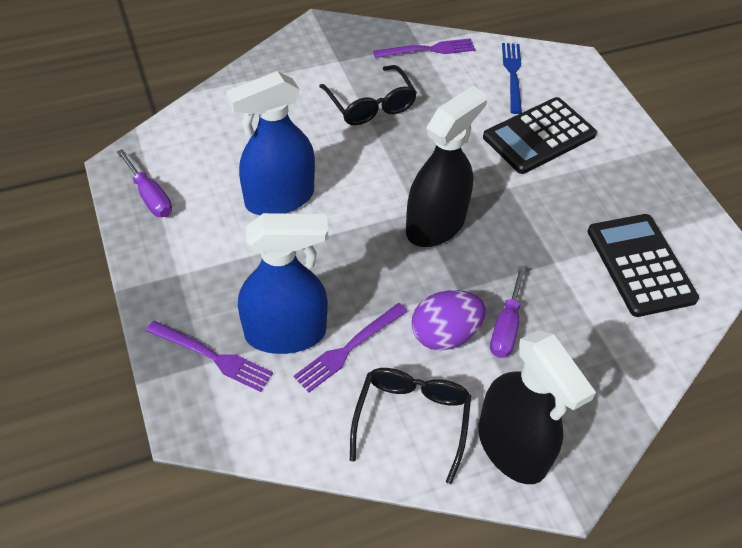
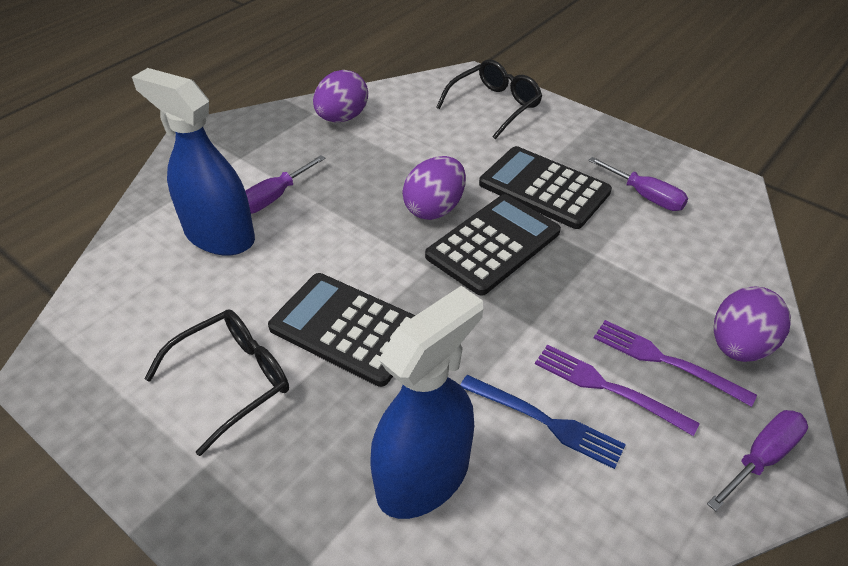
black calculator: [483,97,597,174] [587,214,699,317] = 2 -> [268,273,416,387] [425,194,561,296] [479,146,612,229] = 3
black spray bottle: [406,86,487,247] [478,330,596,484] = 2 -> none = 0
purple egg: [412,290,486,350] = 1 -> [313,70,368,122] [402,156,466,220] [714,287,791,362] = 3
purple fork: [146,321,273,392] [294,303,408,393] [373,38,476,58] = 3 -> [535,344,700,436] [594,320,757,407] = 2
purple screwdriver: [117,149,172,217] [490,266,526,358] = 2 -> [245,155,326,214] [588,157,688,211] [707,410,808,511] = 3

